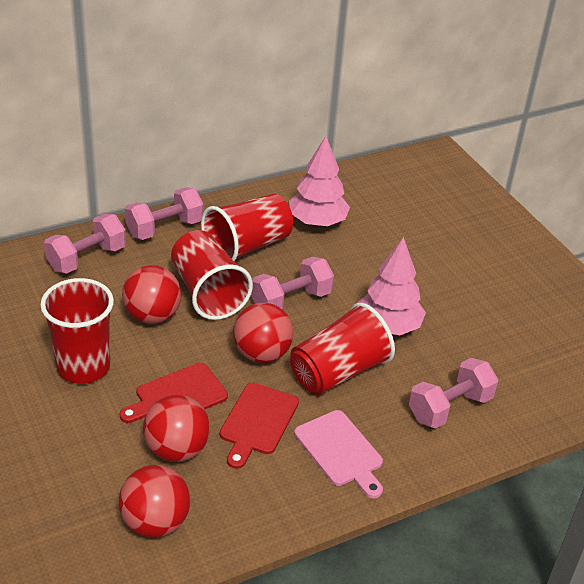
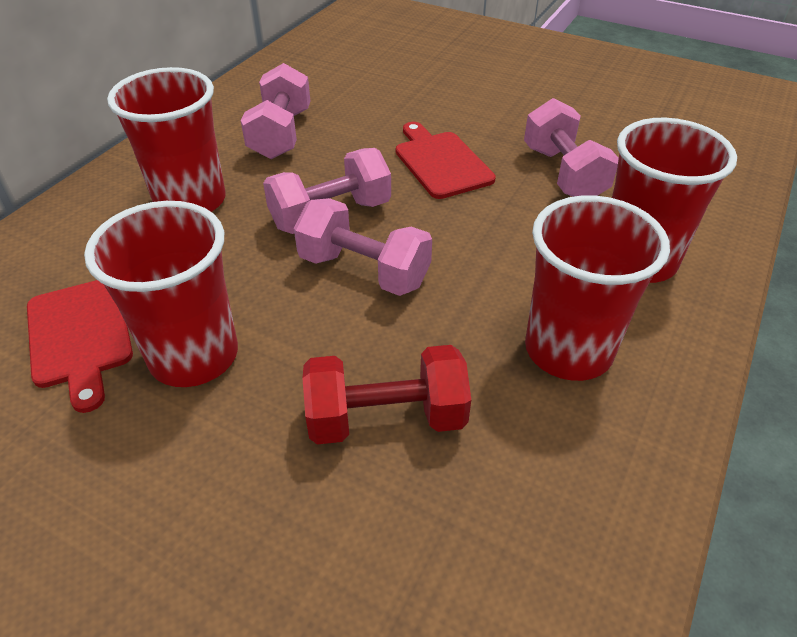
pink cutting board: [294,410,383,498] = 1 -> none = 0
pink tree: [289,136,350,227] [358,237,426,335] = 2 -> none = 0
red ball: [119,465,191,537] [122,265,181,324] [143,395,210,462] [233,303,293,363] = 4 -> none = 0
red dumbbell: none = 0 -> [303,345,471,444] = 1

